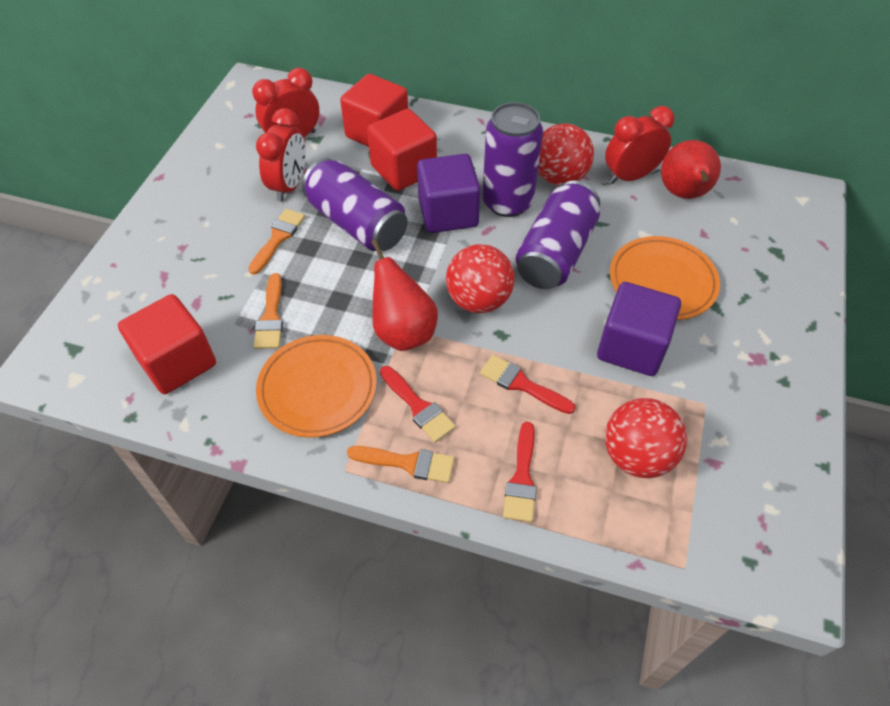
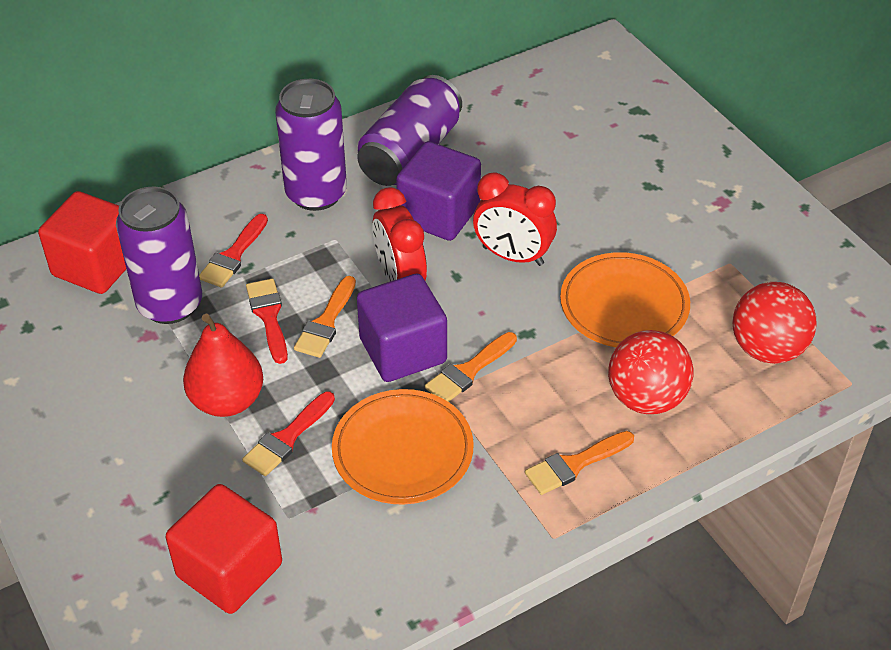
red ball: [446,244,514,313] [538,124,594,186] [605,398,687,478] = 3 -> [608,330,694,414] [732,282,817,364] = 2
red clock: [252,68,319,137] [256,108,306,202] [605,106,675,184] = 3 -> [372,187,427,282] [473,172,557,266] = 2
red cube: [118,294,216,394] [340,74,408,147] [367,109,437,191] = 3 -> [38,191,126,294] [166,484,282,614] = 2
red pear: [371,239,438,351] [661,140,721,199] = 2 -> [183,314,263,417] = 1

